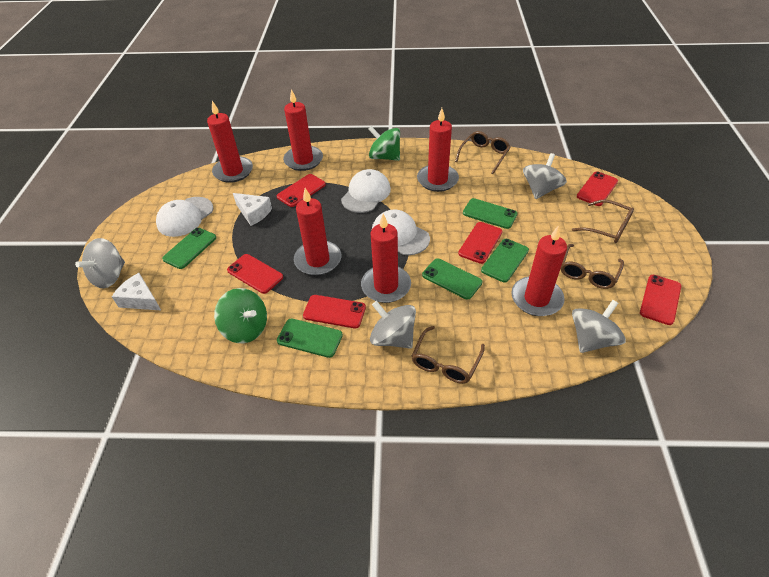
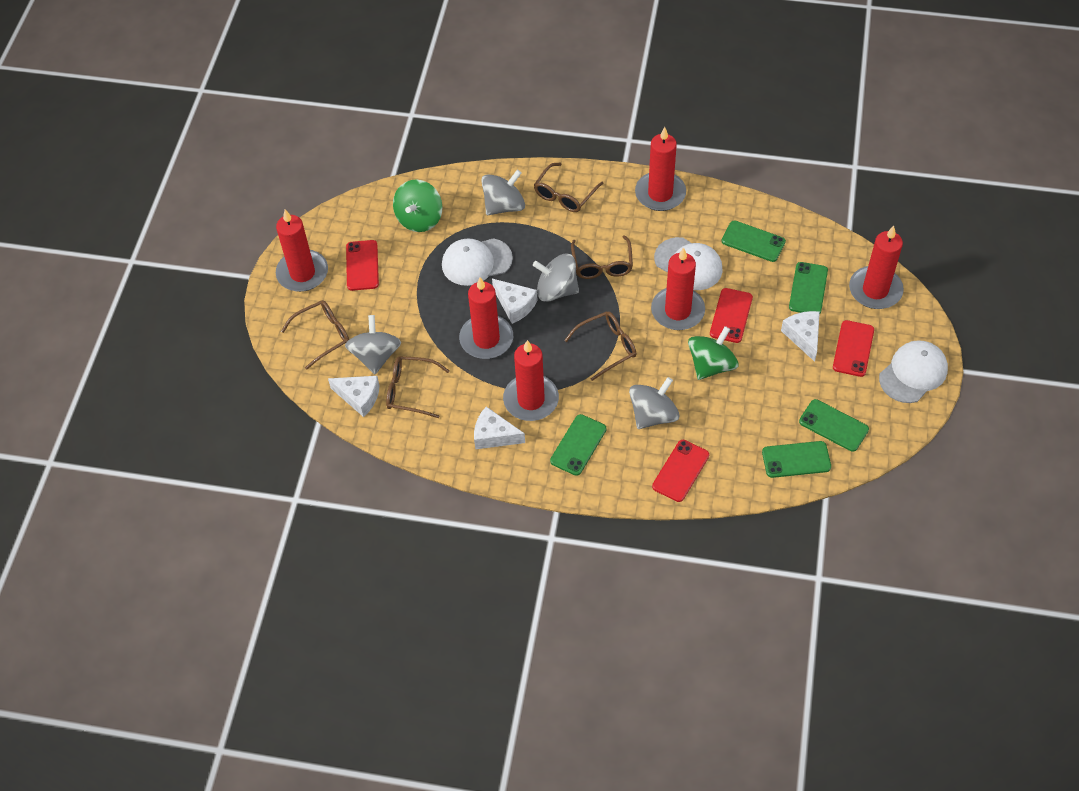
brown glasses: [412,326,485,384] [455,131,510,174] [561,244,624,289] [572,200,634,243] = 4 -> [281,300,349,370] [386,356,450,418] [534,163,603,212] [564,311,637,381] [571,235,633,279] = 5
red phone: [227,254,283,294] [277,174,326,207] [303,295,366,328] [458,222,503,264] [577,171,618,206] [640,275,681,325] = 6 -> [346,240,379,291] [652,440,709,502] [710,288,753,343] [833,320,874,377] = 4
white cheese: [112,273,162,311] [233,193,272,226] = 2 -> [328,376,380,417] [474,407,525,449] [492,279,538,324] [781,311,820,362] = 4

